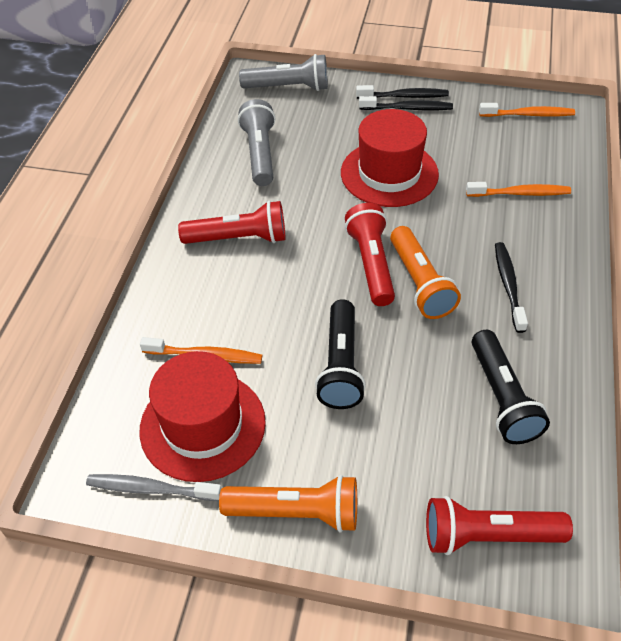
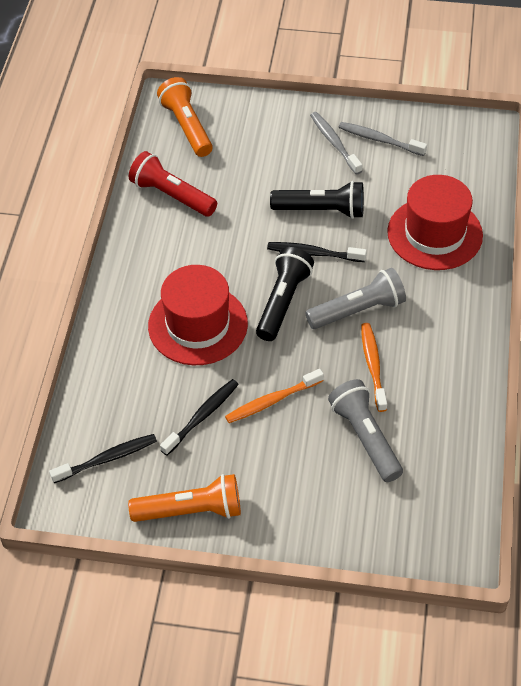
grey toothbrush: [86,474,221,501] = 1 -> [310,112,362,175] [338,122,427,156] = 2
orange toothbrush: [140,337,262,364] [466,182,571,197] [479,103,575,117] = 3 -> [225,369,324,423] [361,323,387,412] = 2
red flashlight: [178,201,285,244] [345,203,395,306] [426,496,573,555] = 3 -> [129,151,217,217] = 1

